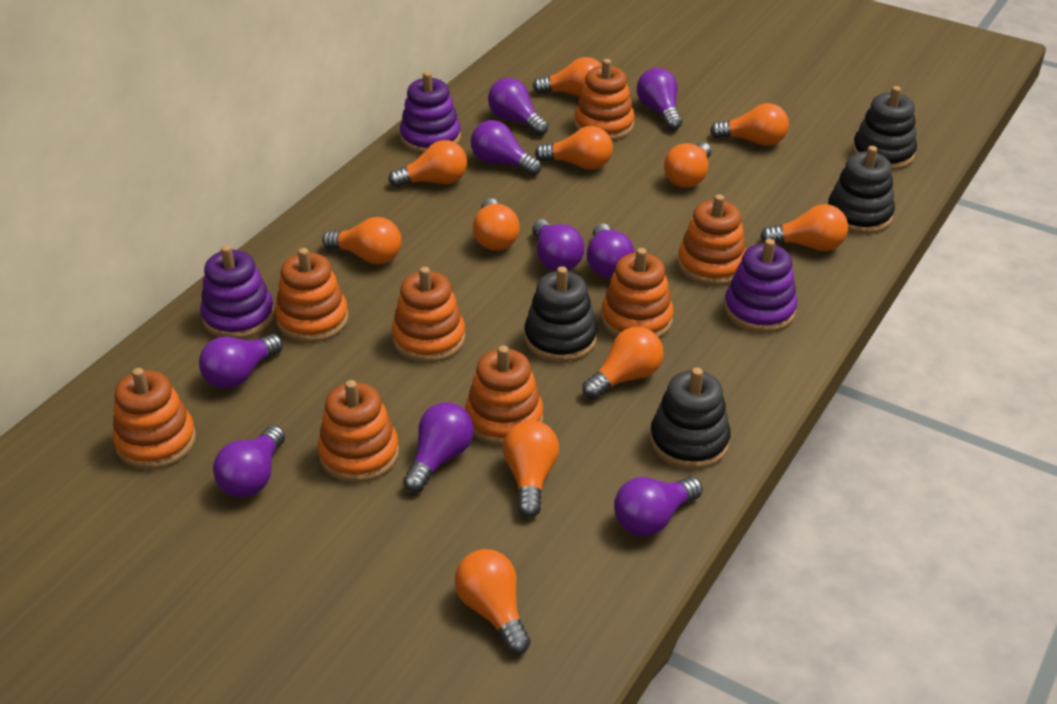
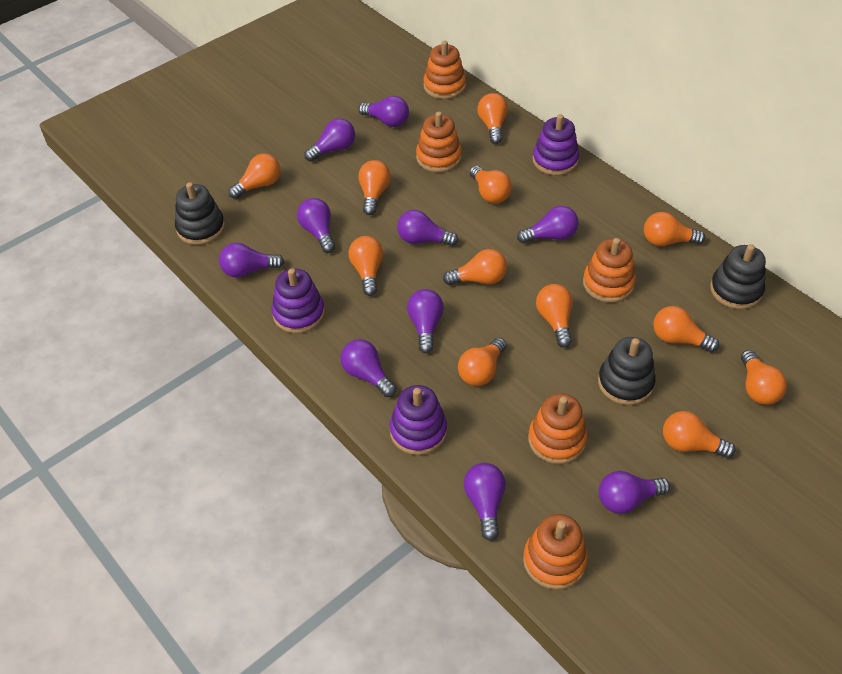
black stacking toy: [524,266,597,362] [650,367,731,469] [828,146,895,234] [852,86,917,170] = 4 -> [175,182,225,245] [598,337,656,405] [710,244,766,309] = 3
orange light bulb: [322,217,401,264] [388,140,467,187] [455,549,531,655] [473,198,520,251] [503,420,559,518] [533,57,602,97] [535,126,613,170] [582,327,663,400] [664,143,711,188] [710,103,789,146] [760,204,848,251] = 11 -> [228,153,281,199] [349,236,384,296] [358,160,391,215] [443,249,507,285] [458,338,507,386] [470,166,512,204] [477,93,508,144] [536,284,573,347] [644,212,705,246] [653,306,719,353] [663,411,736,458] [741,350,787,405] = 12
orange stacking toy: [112,368,196,470] [275,248,348,343] [318,380,399,483] [392,267,465,363] [465,345,543,446] [574,59,635,141] [601,248,674,338] [678,194,746,286] = 8 -> [416,111,462,172] [423,41,466,99] [523,514,588,590] [528,394,588,464] [583,238,636,303] = 5
purple light bulb: [199,334,283,389] [213,426,285,497] [403,402,474,492] [471,120,541,176] [488,78,548,136] [532,220,584,271] [587,223,635,278] [614,477,703,536] [637,68,682,130] = 9 -> [219,243,285,278] [297,198,335,253] [304,118,355,162] [340,339,396,397] [358,96,409,127] [397,210,459,246] [407,289,444,353] [464,463,506,541] [517,206,579,244] [599,471,670,514] = 10

